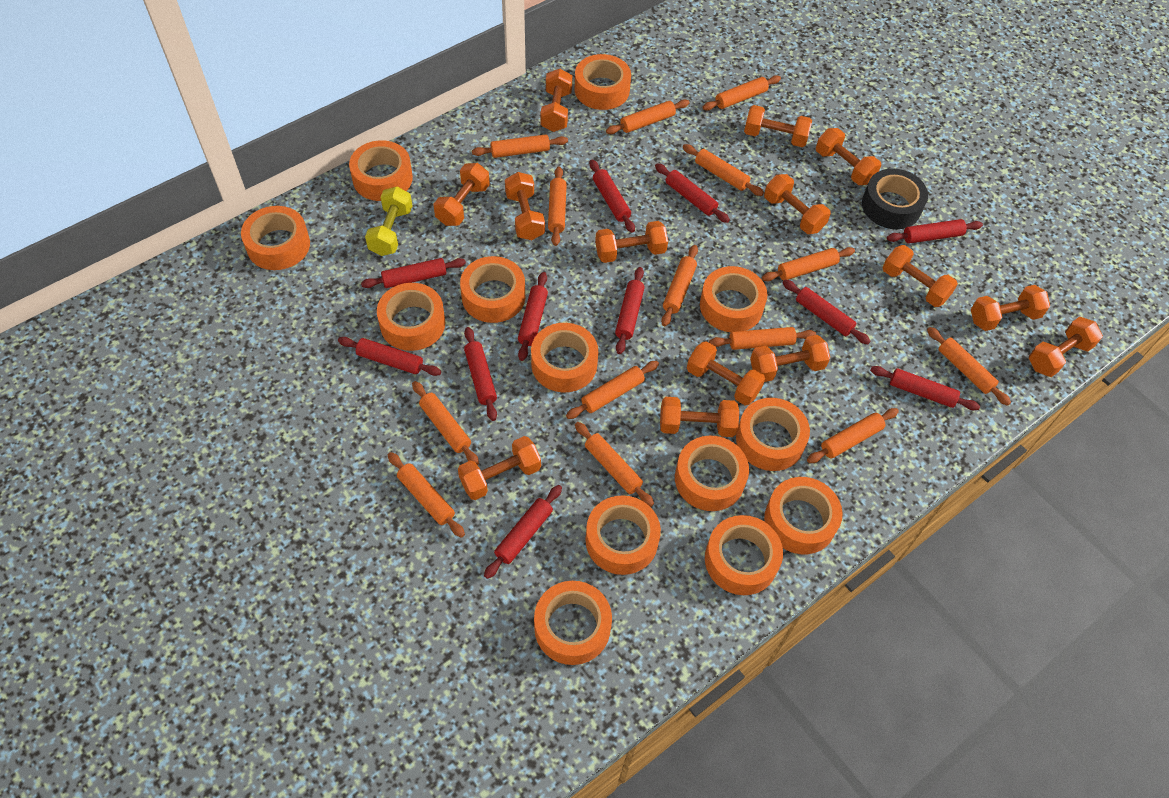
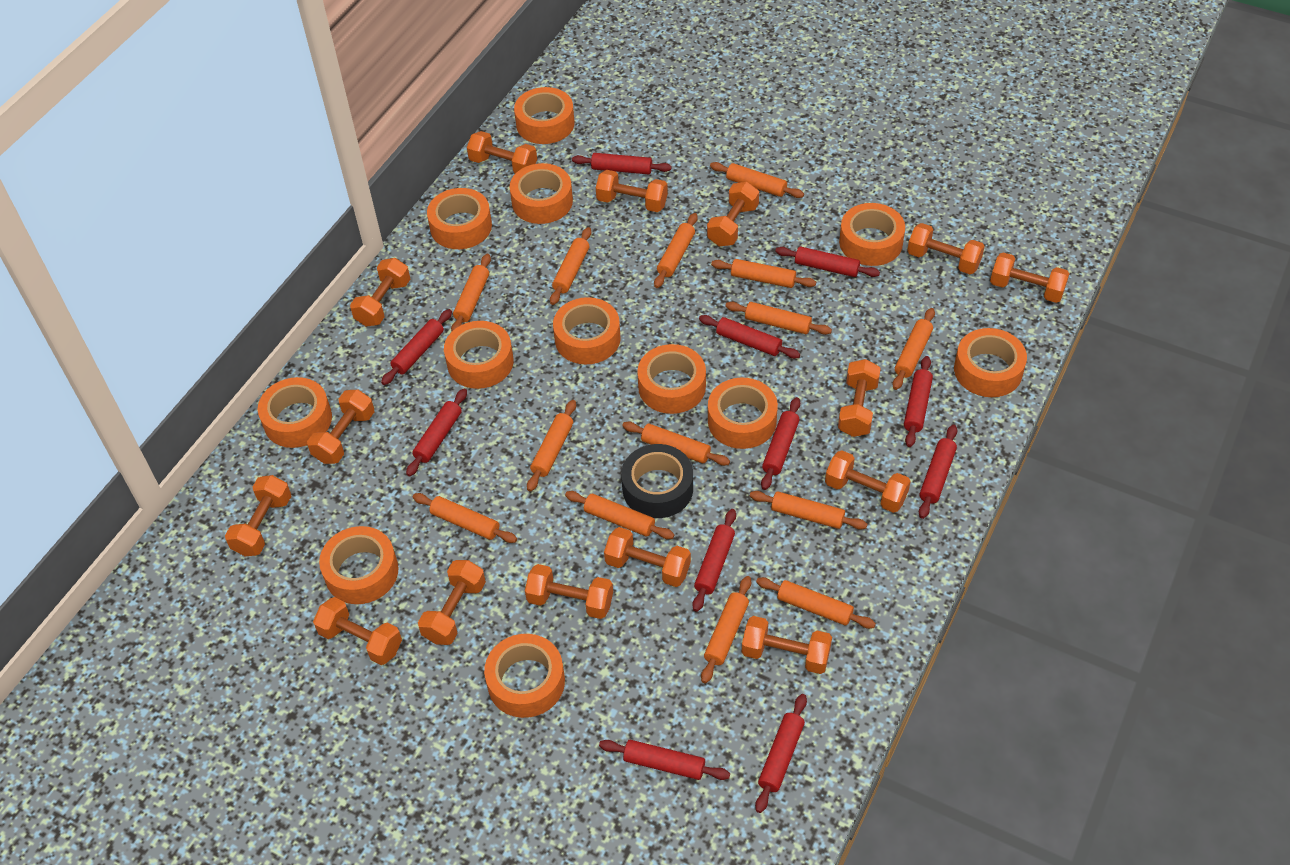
orange dumbbell: [433,163,490,226] [458,436,541,500] [505,172,545,240] [540,69,573,132] [595,221,668,263] [660,397,739,437] [687,341,765,406] [744,105,812,147] [750,335,830,382] [764,174,831,234] [816,128,881,185] [882,245,958,307] [971,285,1050,331] [1029,317,1103,377] = 14 -> [225,475,291,556] [307,390,375,464] [313,597,402,665] [350,258,410,327] [418,560,486,645] [467,131,537,174] [525,564,613,619] [596,170,668,212] [604,527,691,587] [707,182,759,247] [742,616,832,674] [825,451,911,513] [838,359,881,437] [907,223,985,274] [990,252,1070,303] = 15
orange tape: [241,206,310,270] [349,140,413,201] [377,283,445,351] [460,256,525,323] [531,323,598,392] [534,581,612,665] [575,54,631,110] [585,495,661,575] [675,436,749,511] [700,266,767,332] [705,515,783,595] [736,398,810,471] [764,477,843,554] = 13 -> [258,377,332,448] [319,526,398,604] [427,188,492,249] [444,321,514,389] [484,634,565,718] [510,163,573,224] [514,87,575,144] [553,297,621,364] [637,344,706,414] [708,378,778,449] [839,203,905,266] [954,328,1027,397] = 12
yellow dumbbell: [365,187,412,256] = 1 -> none = 0

